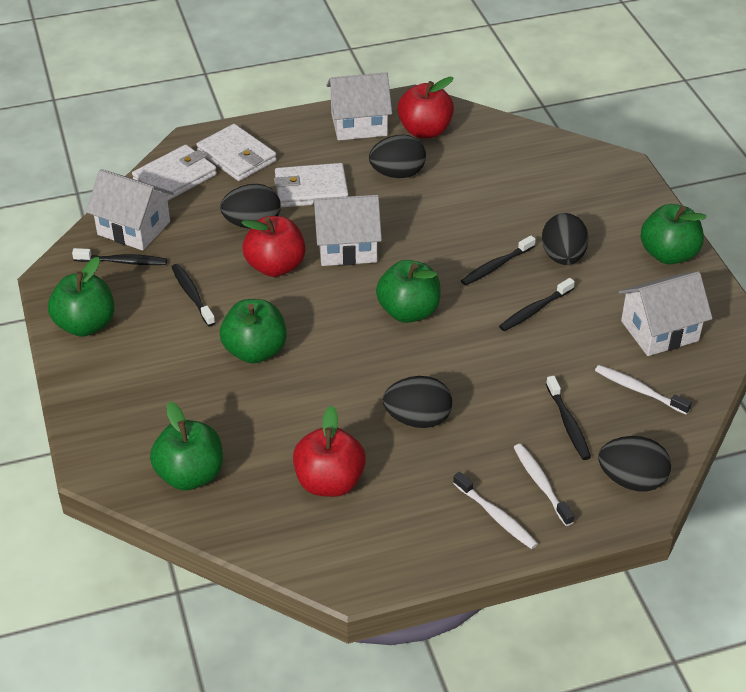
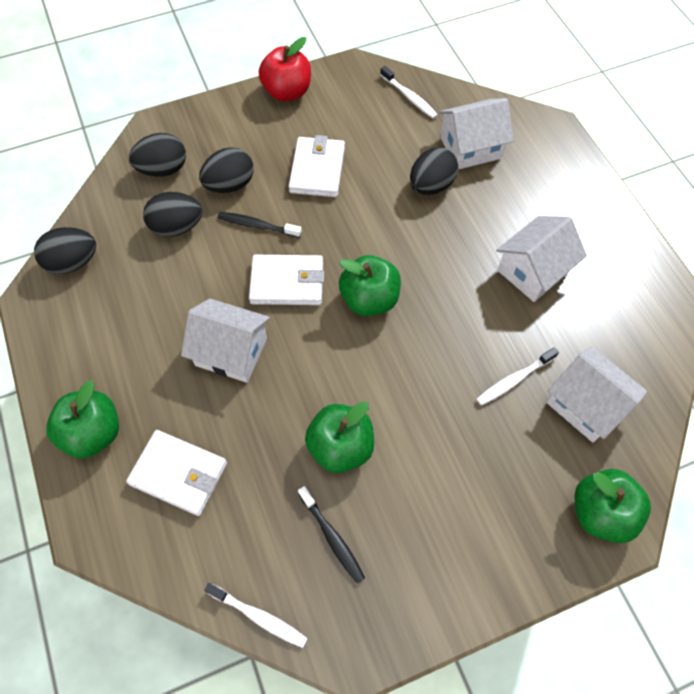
black toothbrush: [72,248,167,265] [172,264,215,326] [461,235,536,286] [499,278,575,331] [546,376,591,460] = 5 -> [218,212,302,238] [298,486,365,583] = 2
green apple: [48,257,115,337] [150,401,223,490] [220,299,287,364] [376,260,441,323] [641,204,707,264] = 5 -> [46,380,119,459] [305,401,374,473] [339,255,401,316] [575,469,651,543] = 4
red apple: [241,216,306,277] [293,405,366,497] [398,77,454,138] = 3 -> [259,37,311,101] = 1

